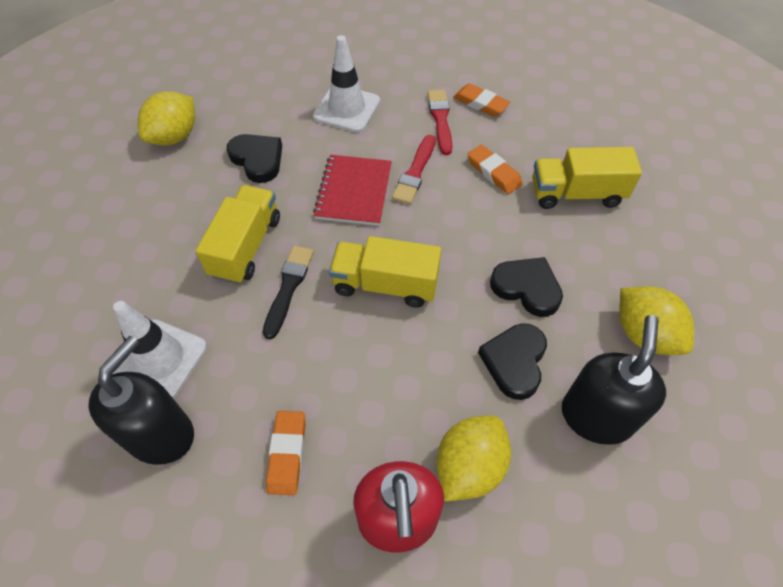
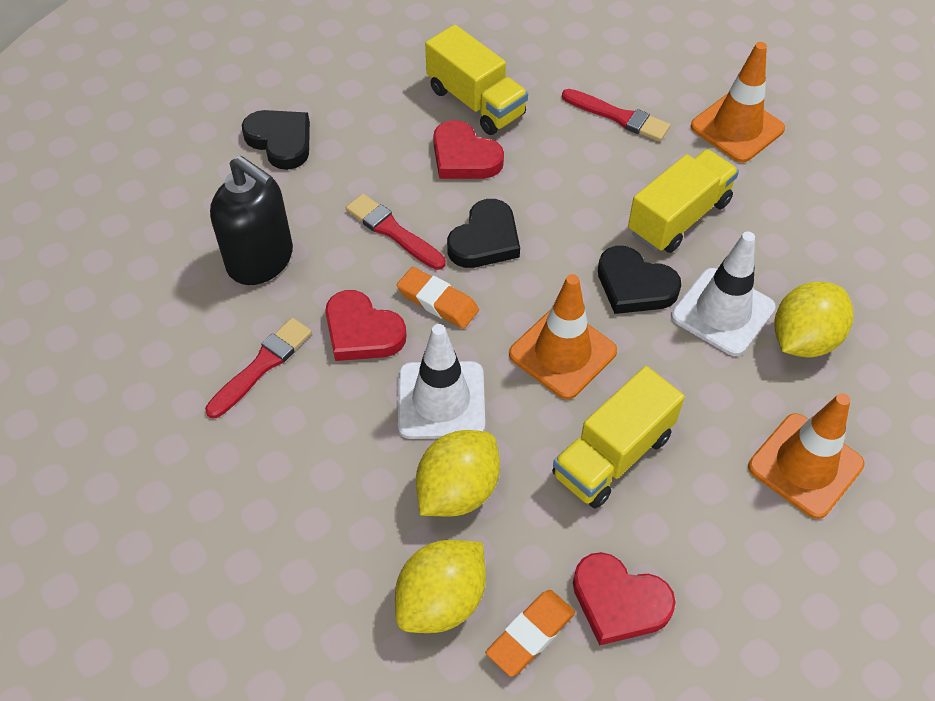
black brush: [263,245,314,339] = 1 -> none = 0
black soap dispenser: [89,336,194,465] [562,315,666,445] = 2 -> [210,156,293,285] = 1
orange eraser: [266,411,305,495] [453,83,510,117] [467,145,523,194] = 3 -> [397,267,479,329] [486,590,575,677] = 2
orange traffic cone: none = 0 -> [509,274,617,399] [691,42,785,163] [748,393,865,519] = 3
red brush: [392,135,436,204] [428,90,452,155] = 2 -> [205,317,312,418] [346,194,446,270] [562,89,670,142] = 3
red heart: none = 0 -> [325,290,406,361] [433,120,504,179] [573,552,676,645] = 3
red notebook: [313,155,392,226] = 1 -> none = 0
red soap dispenser: [353,461,444,553] = 1 -> none = 0

